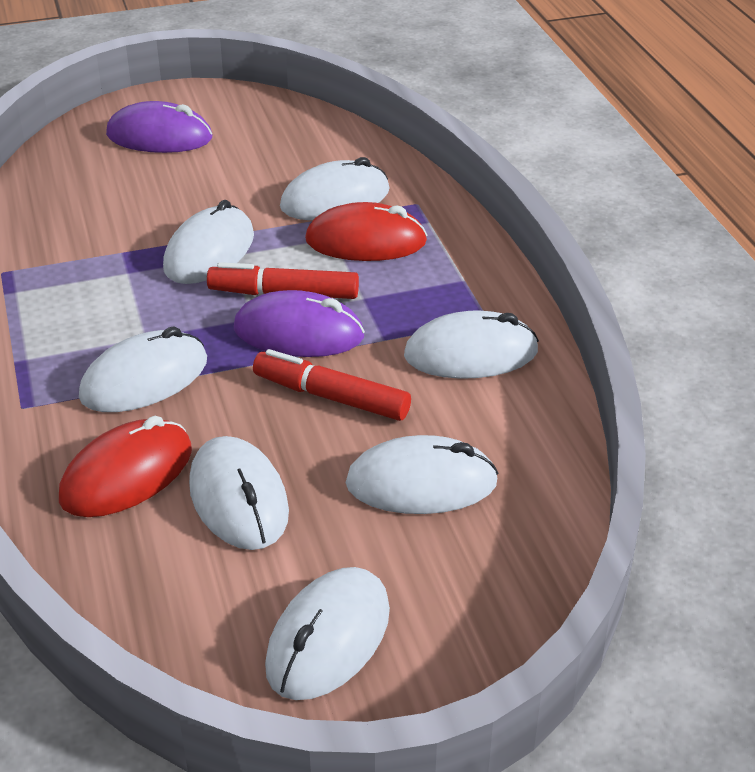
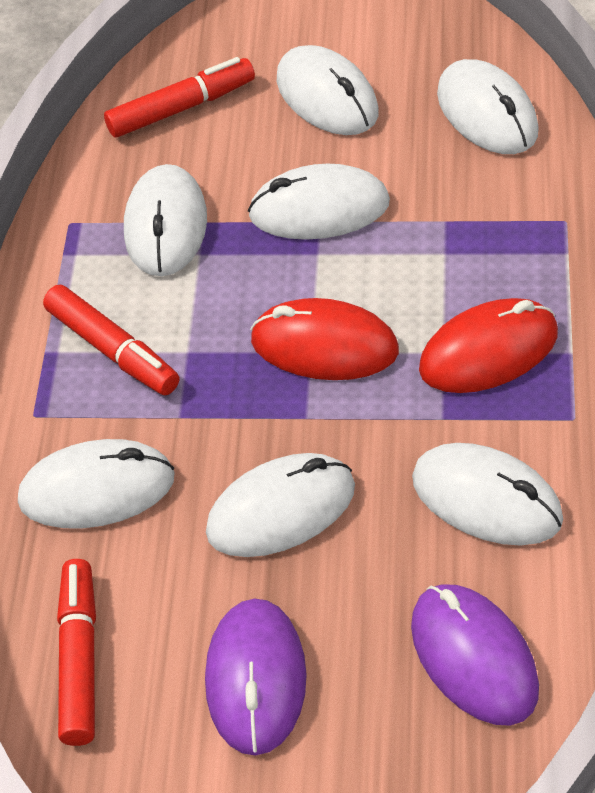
red marker: [207,262,359,299] [253,349,411,421] = 2 -> [43,285,179,395] [57,559,96,746] [104,57,255,138] = 3

